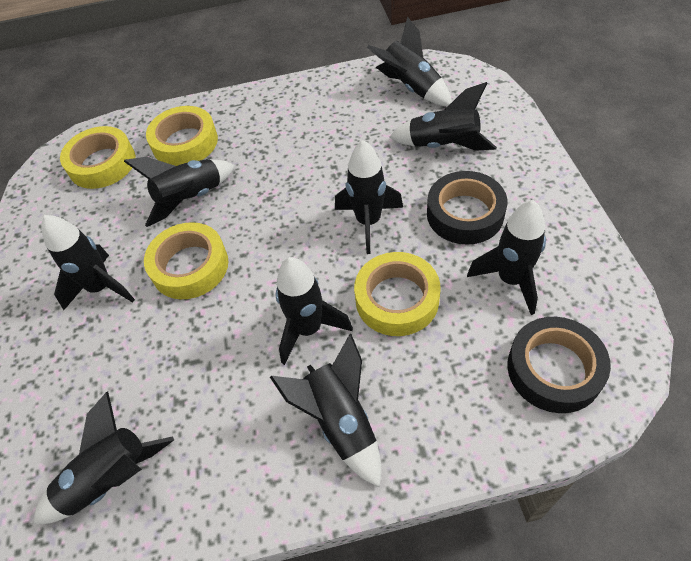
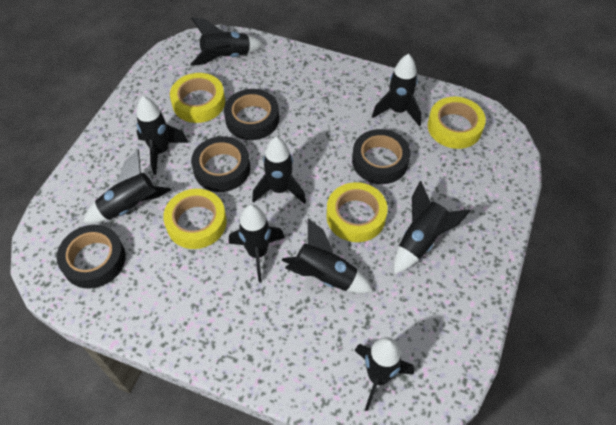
black tape: [427,171,507,245] [507,317,611,413] = 2 -> [57,225,126,289] [191,136,250,192] [224,89,279,140] [352,129,410,184] = 4

